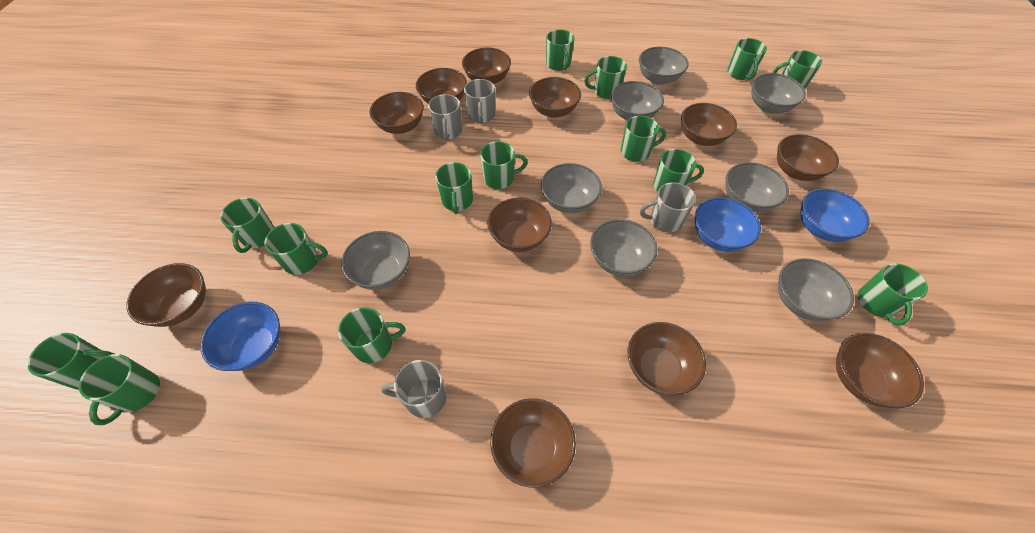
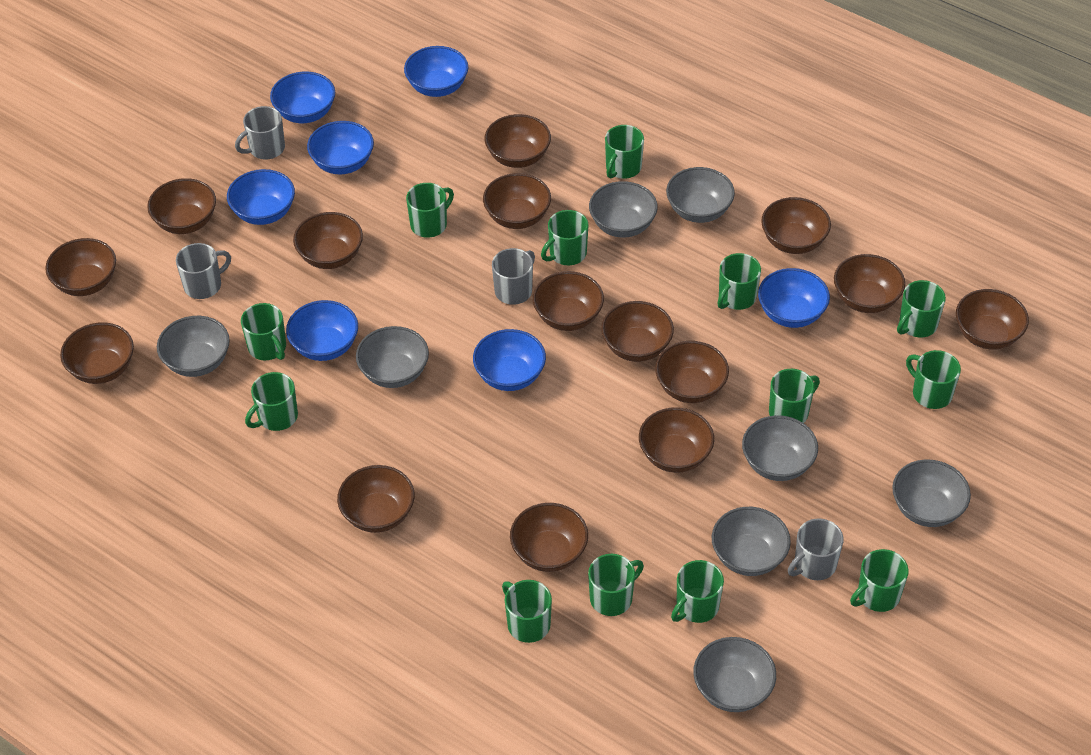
blue bowl: [200,302,280,371] [694,197,761,252] [800,189,870,242] = 3 -> [227,169,295,225] [270,72,335,123] [286,300,358,361] [307,121,374,175] [404,46,468,97] [473,329,546,391] [758,268,830,328] = 7
brown bowl: [126,263,206,327] [370,92,424,134] [416,68,467,104] [462,48,511,84] [487,197,552,252] [490,398,576,488] [529,77,581,118] [628,322,706,396] [681,103,737,146] [777,134,839,181] [836,333,924,408] = 11 -> [45,238,116,296] [60,322,134,384] [147,178,216,234] [293,212,363,269] [337,465,415,533] [483,173,551,229] [485,114,551,168] [510,503,588,572] [533,271,604,331] [601,301,674,362] [639,407,714,473] [655,341,729,403] [761,197,831,254] [834,254,905,313] [956,289,1029,350] = 15
green mug: [27,333,114,390] [79,354,160,425] [220,198,275,253] [265,223,328,275] [338,307,405,363] [435,162,473,214] [480,141,528,189] [546,29,574,71] [584,56,627,99] [621,116,666,162] [653,149,704,192] [728,38,767,80] [773,50,822,89] [858,263,928,326] = 14 -> [241,303,286,360] [245,372,298,431] [406,183,454,238] [502,580,552,643] [541,210,589,265] [588,554,644,616] [605,125,644,179] [671,560,724,623] [717,253,761,310] [769,369,820,423] [850,549,909,612] [897,280,946,337] [906,350,961,409] = 13

